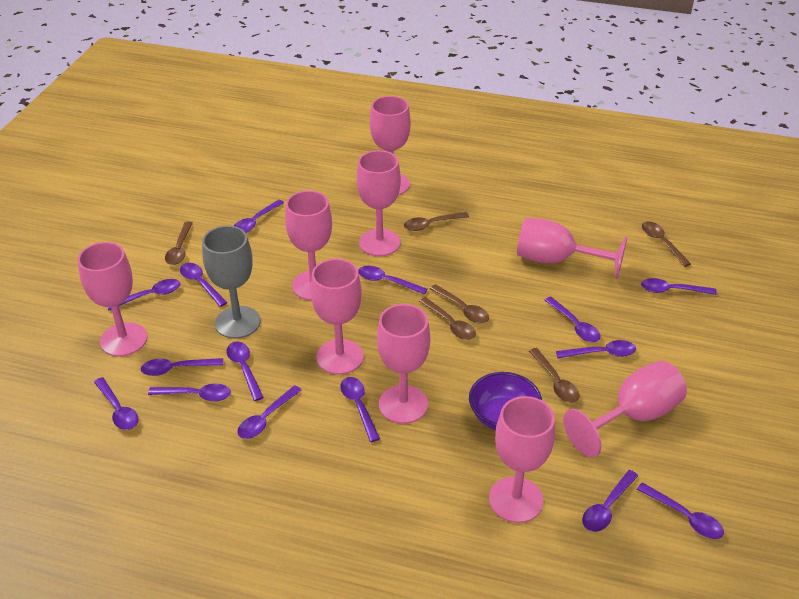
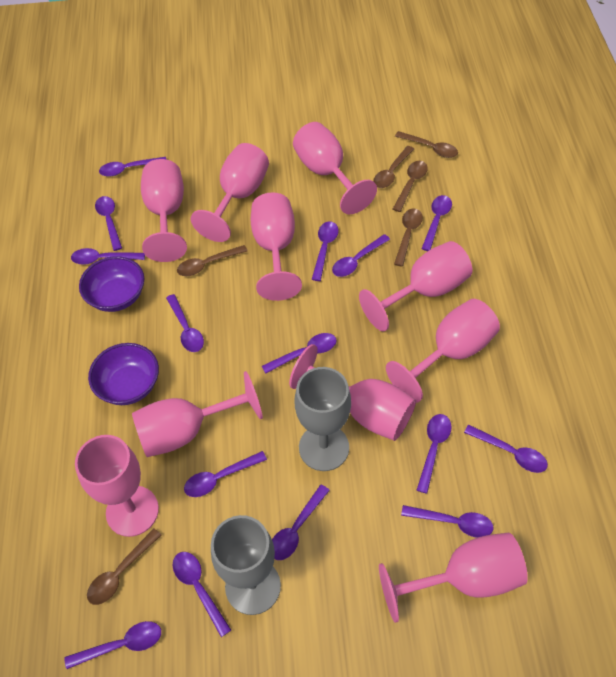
grey goblet: [202,225,261,339] = 1 -> [211,515,281,615] [295,367,351,471] = 2
pink goblet: [78,242,147,357] [285,190,332,300] [311,259,364,375] [357,150,401,256] [370,96,411,195] [377,304,430,424] [489,396,555,523] [517,218,627,279] [563,361,687,457] = 9 -> [75,435,159,537] [132,371,263,457] [141,159,187,262] [191,143,269,242] [251,192,302,301] [289,344,416,441] [293,122,377,214] [359,241,472,331] [379,532,528,623] [386,299,500,403] = 10
purple bowl: [469,372,542,430] = 1 -> [79,256,145,312] [88,343,159,405] = 2

